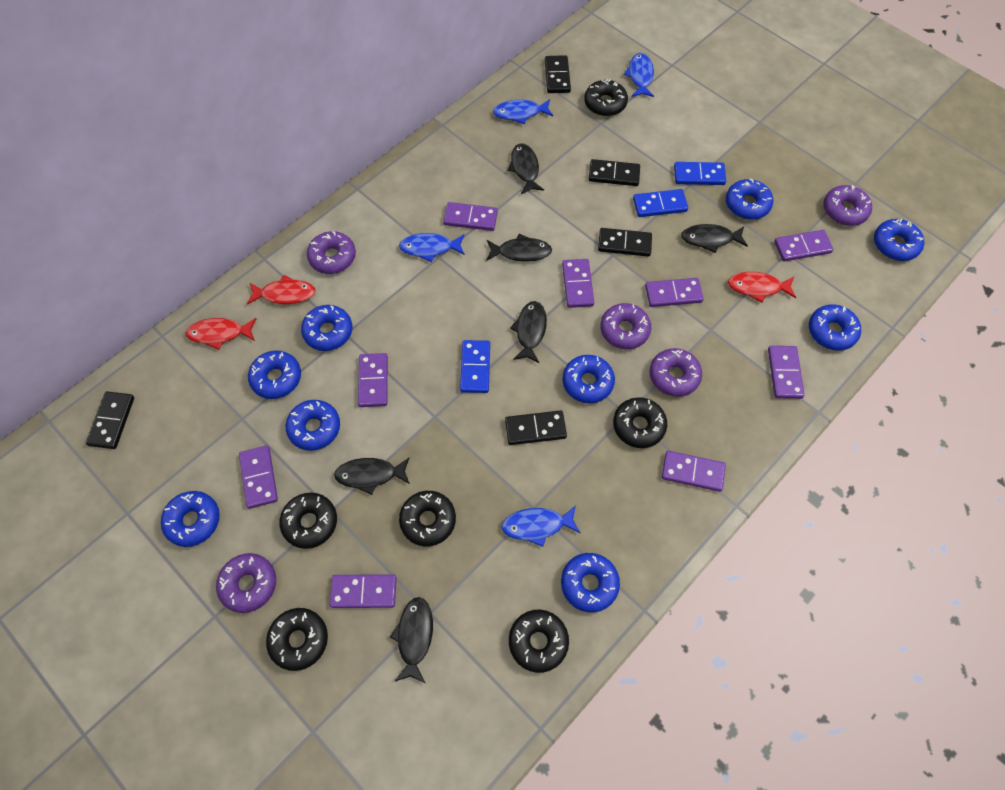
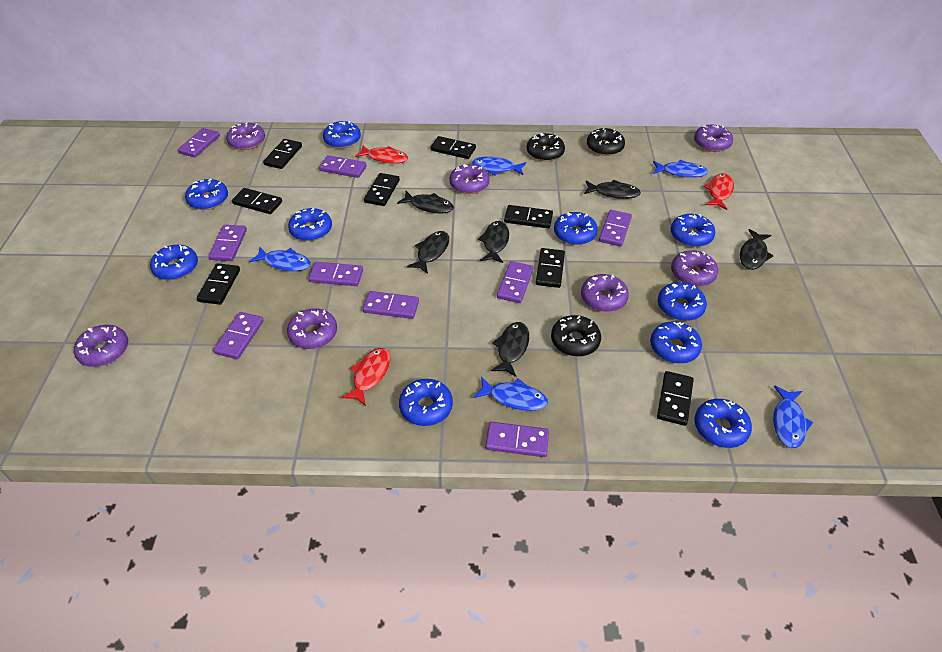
black domino: [86,391,134,449] [505,410,567,445] [545,55,571,93] [589,159,640,186] [598,228,652,257] = 5 -> [197,263,240,305] [232,188,282,214] [263,139,302,169] [364,173,400,206] [430,136,476,159] [504,205,553,228] [536,248,565,288] [657,371,694,426] = 8
black donut: [266,608,328,671] [279,493,337,549] [399,491,456,546] [509,610,569,673] [584,79,628,116] [613,397,667,448] = 6 -> [527,133,565,161] [551,315,601,357] [587,128,625,156] = 3
blue domino: [460,340,490,393] [633,189,688,217] [674,162,726,185] = 3 -> none = 0
blue donut: [161,491,220,547] [248,351,301,399] [286,400,340,451] [301,305,352,351] [561,553,620,612] [563,355,615,403] [726,179,773,220] [809,304,861,351] [874,219,924,261] = 9 -> [150,245,198,280] [185,179,228,210] [288,208,332,241] [323,121,361,148] [399,379,453,426] [554,212,598,245] [650,322,702,363] [658,282,707,321] [671,214,715,247] [694,399,752,448] = 10
blue fish: [399,233,465,262] [493,99,553,124] [501,505,580,547] [624,53,654,97] = 4 -> [249,247,311,271] [472,156,526,176] [474,376,548,411] [653,160,708,178] [773,386,813,448] = 5
purple donut: [216,553,276,613] [307,231,356,274] [600,303,651,349] [650,348,702,397] [824,185,872,226] = 5 -> [74,325,128,367] [226,122,265,150] [287,308,337,349] [449,164,490,194] [581,274,629,312] [671,250,718,286] [694,125,733,152] = 7

